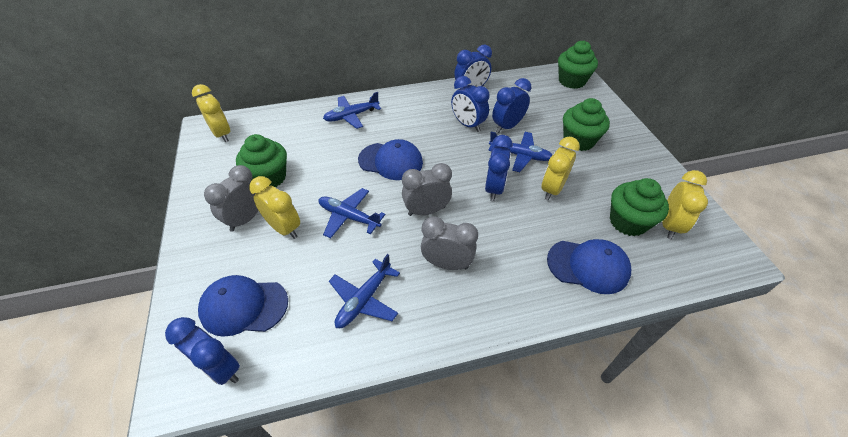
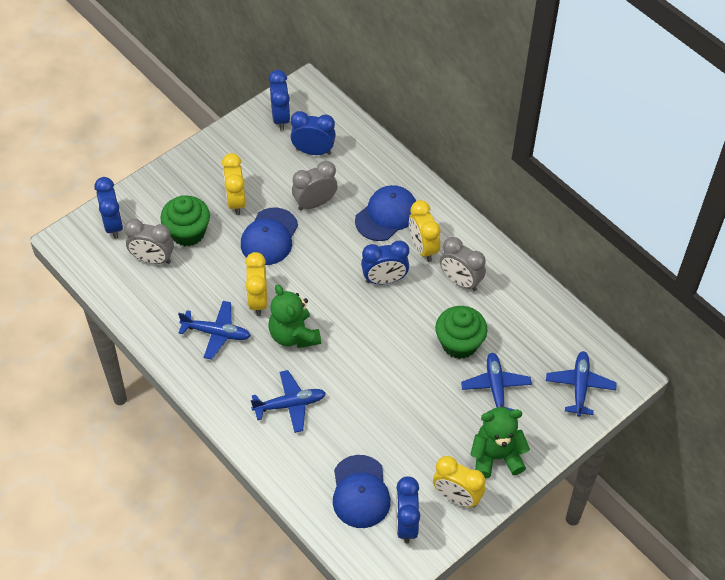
green cupcake: [236,134,287,187] [558,41,598,89] [563,98,610,151] [610,178,669,236] = 4 -> [160,195,210,246] [435,306,488,359] = 2
green teddy bear: none = 0 -> [269,285,321,348] [470,407,530,478] = 2

